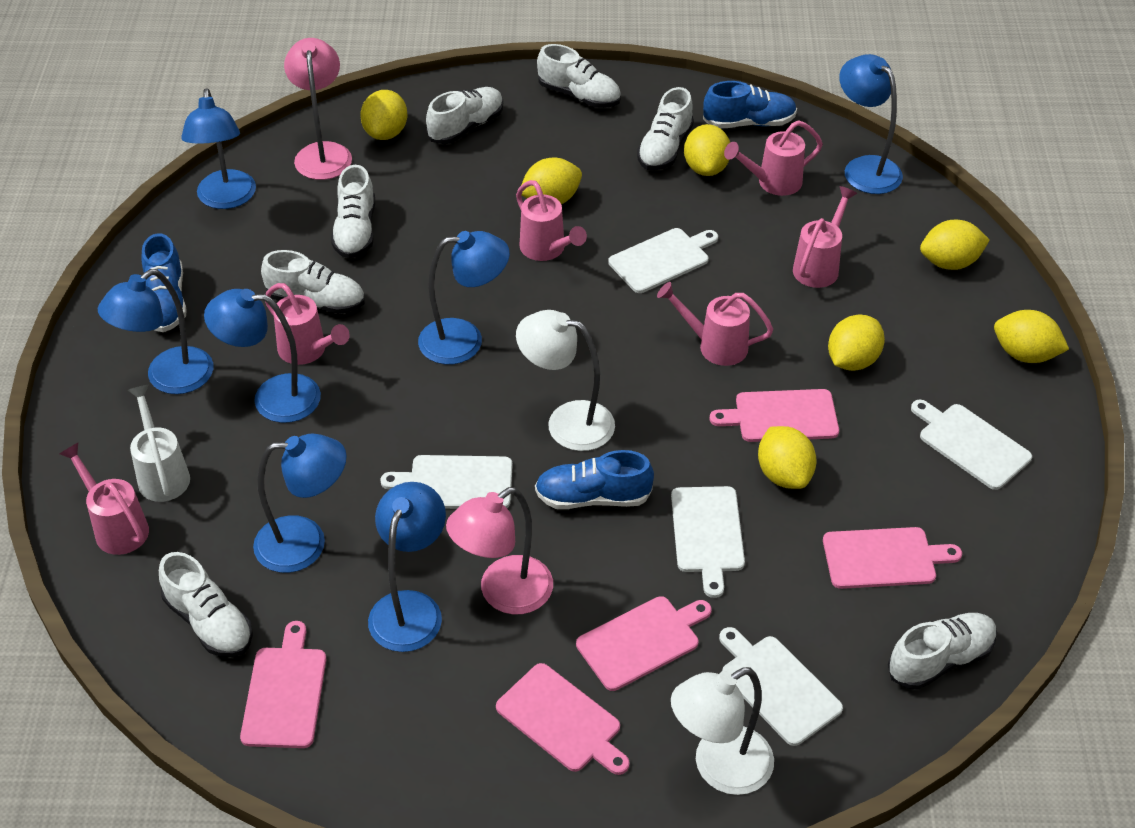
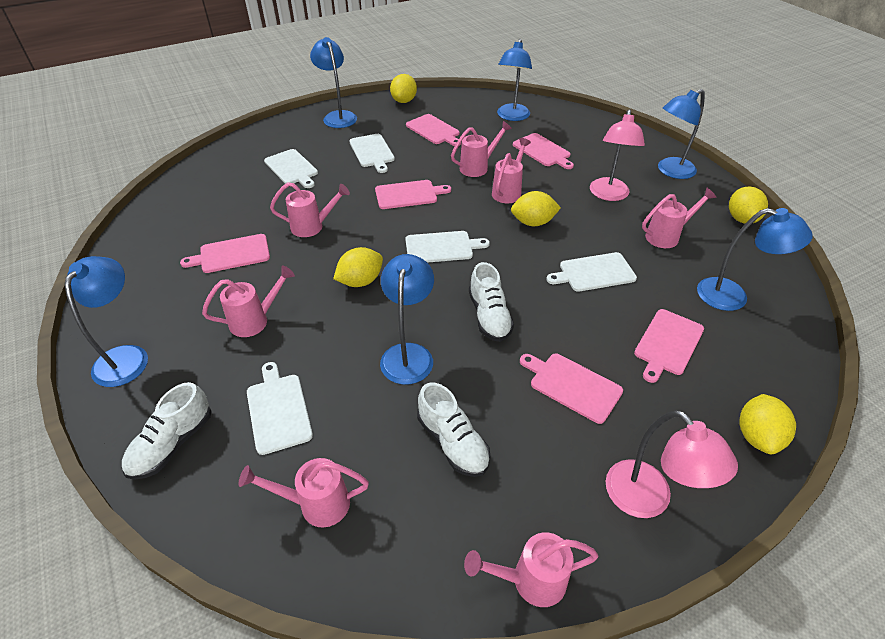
blue lamp: [98,269,213,394] [181,88,256,209] [204,289,321,423] [253,433,347,573] [368,482,446,652] [418,231,510,365] [839,54,903,194] = 7 -> [64,256,148,387] [310,37,357,128] [380,254,434,384] [497,39,532,121] [658,89,705,179] [697,208,813,311] = 6
blue shoe: [141,233,186,332] [535,450,654,509] [703,81,797,128] = 3 -> none = 0
pink cutting board: [240,621,326,748] [496,663,630,775] [576,596,712,691] [709,389,839,442] [823,527,962,589] = 5 -> [180,234,270,273] [375,180,451,209] [406,114,461,146] [513,133,574,169] [520,354,623,424] [634,309,704,383] = 6
pink watering can: [59,443,149,555] [265,283,350,365] [516,180,587,261] [657,282,773,366] [724,120,823,196] [793,186,857,288] = 6 -> [202,266,295,337] [238,458,369,527] [270,182,350,237] [451,121,512,177] [464,532,598,607] [492,138,531,203] [642,188,716,248] = 7
white lamp: [516,310,615,451] [671,667,774,795] = 2 -> none = 0
white shoe: [159,552,253,657] [261,250,365,314] [331,165,375,258] [426,87,503,144] [537,44,621,108] [637,87,694,170] [888,613,997,690] = 7 -> [122,382,212,480] [417,383,491,477] [469,262,514,342] = 3
white watering can: [128,385,190,502] = 1 -> none = 0
yellow lemon: [360,90,407,140] [521,157,582,204] [684,124,730,176] [758,426,817,489] [828,315,885,371] [920,220,990,270] [994,310,1069,363] = 7 -> [333,247,383,287] [390,74,417,103] [511,191,561,226] [729,186,768,223] [740,394,796,454] = 5

